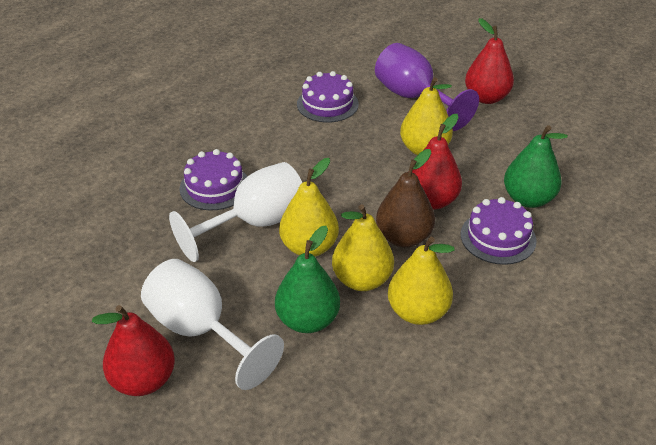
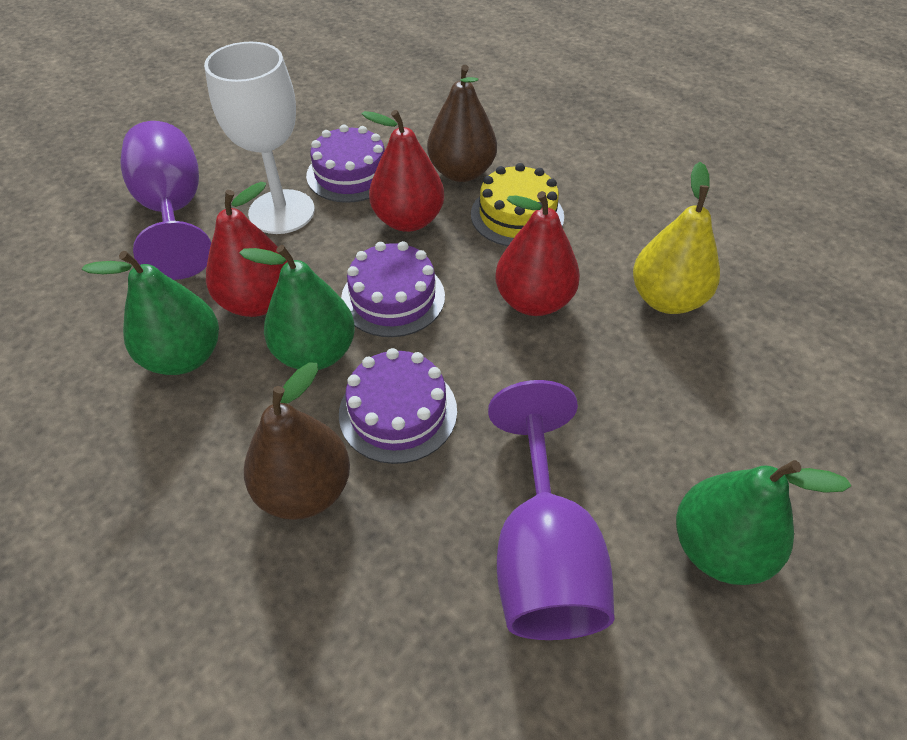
brown pear: [376,149,435,248] = 1 -> [244,362,350,520] [427,65,497,182] = 2
green pear: [275,226,340,333] [504,125,568,208] = 2 -> [82,251,219,375] [239,245,355,370] [676,460,851,585] = 3
purple goblet: [375,43,479,131] = 1 -> [120,121,211,280] [488,380,615,640] = 2
white goblet: [141,259,284,390] [169,162,302,262] = 2 -> [204,42,315,234] = 1
yellow cake: none = 0 -> [471,163,564,246] = 1
yellow pear: [279,158,339,257] [332,204,394,291] [388,237,455,325] [400,77,453,155] = 4 -> [633,162,720,314] = 1

